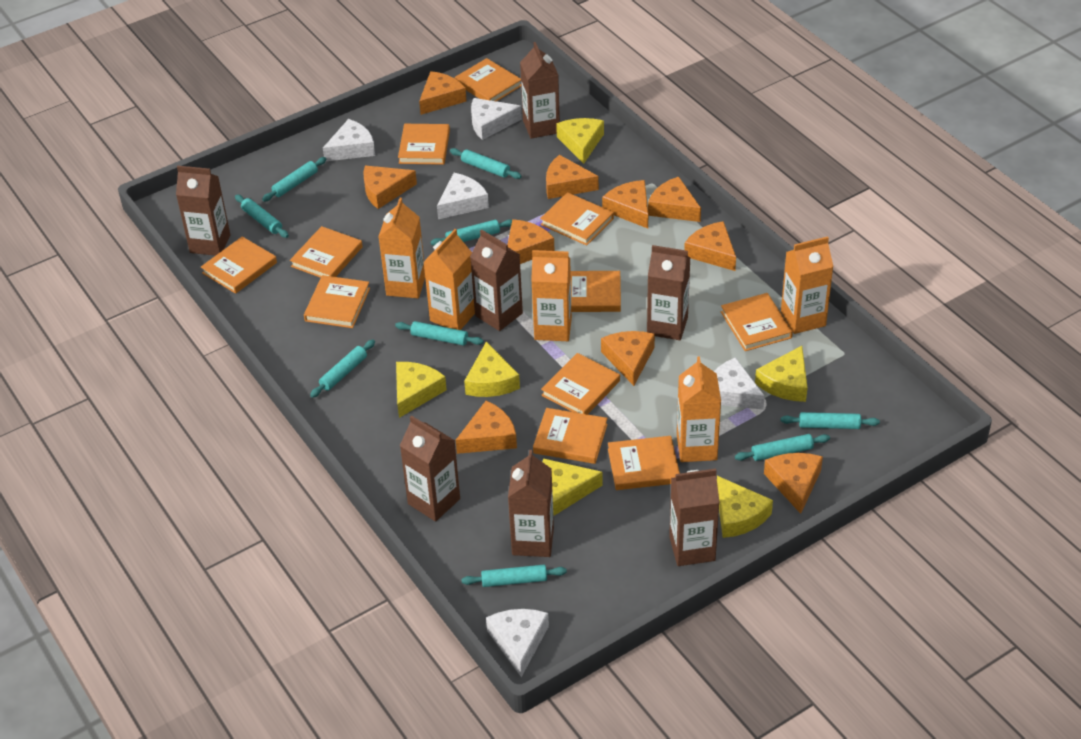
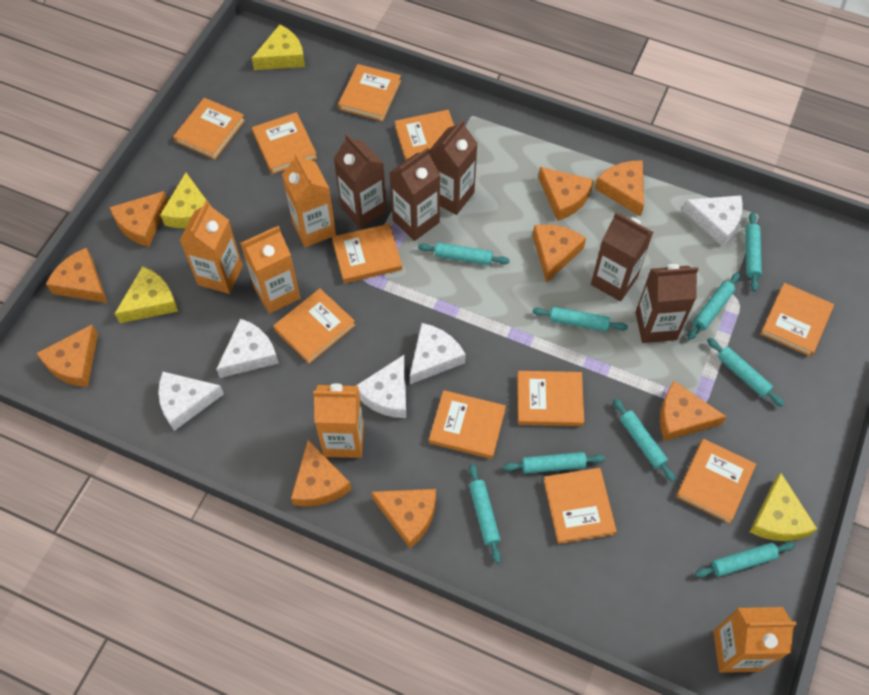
brown carton: [176,165,230,256] [400,415,460,522] [470,229,523,331] [508,450,554,557] [520,42,560,139] [647,245,690,340] [669,469,720,566] = 7 -> [333,134,387,228] [389,148,440,241] [429,119,478,215] [591,212,653,301] [635,264,698,343] = 5
orange cheese: [363,166,417,209] [419,71,466,115] [456,401,517,454] [507,219,555,264] [546,155,599,199] [601,331,655,386] [602,180,648,228] [648,177,701,222] [684,221,736,271] [764,453,823,514] = 10 -> [37,325,98,387] [46,248,107,303] [109,191,168,247] [291,440,352,507] [371,489,436,548] [533,224,586,283] [538,167,594,221] [595,161,644,217] [660,381,727,441] = 9
yellow cheese: [396,362,447,418] [464,342,520,397] [542,458,603,516] [556,118,604,164] [717,476,773,538] [755,346,807,402] = 6 -> [114,266,178,323] [160,172,211,229] [252,25,305,70] [749,473,817,541] = 4

